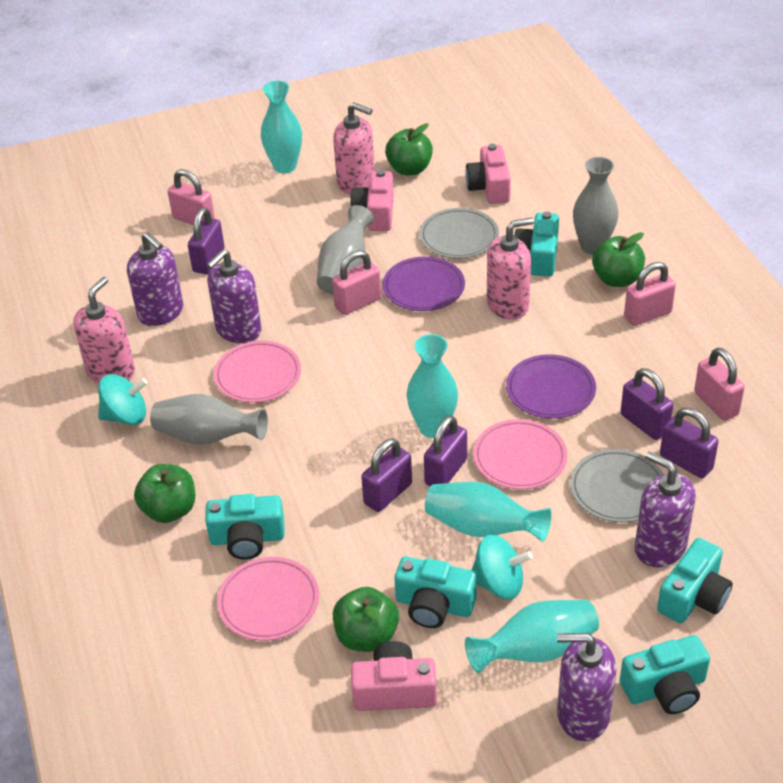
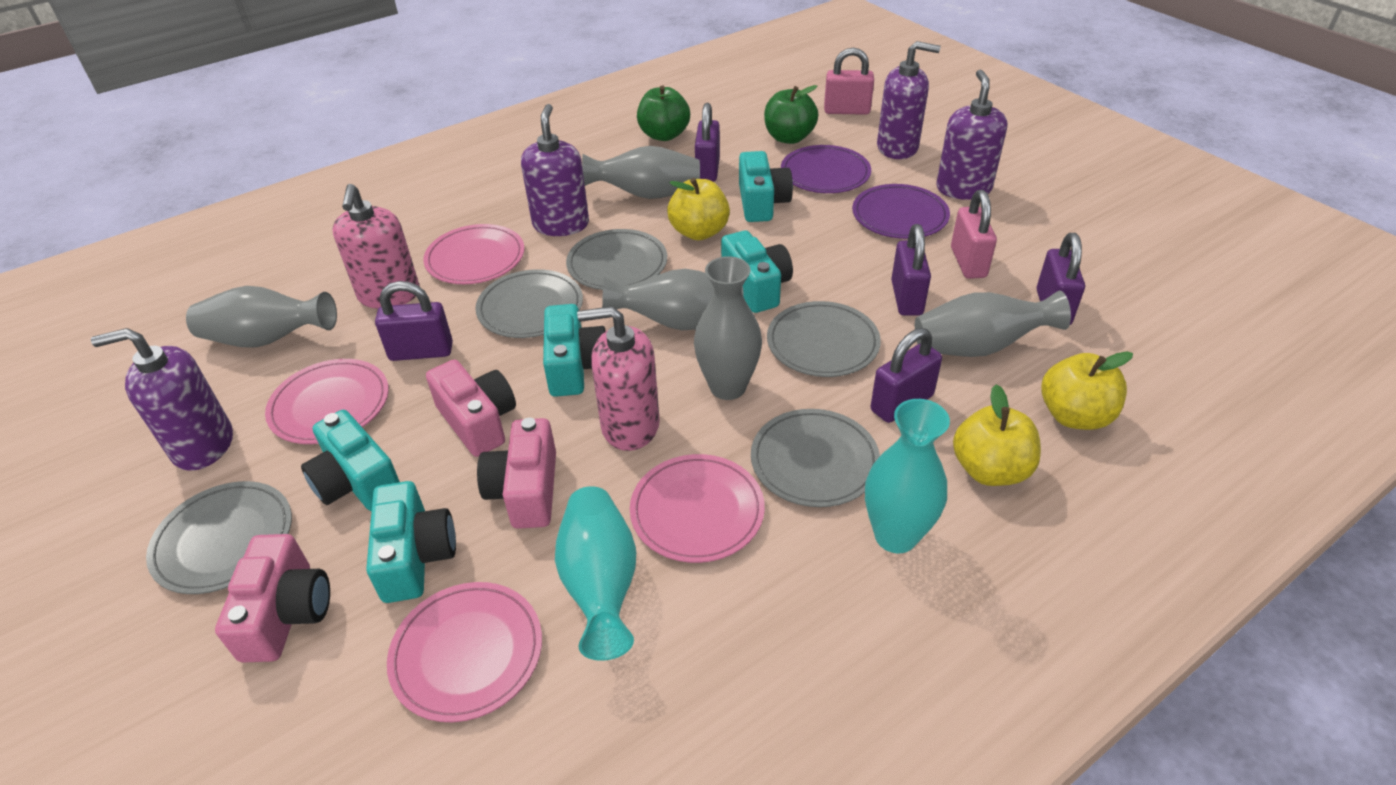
green apple: [134,464,195,523] [333,587,399,652] [385,123,433,175] [592,232,645,287] = 4 -> [637,86,690,141] [764,85,818,144] = 2
grey plate: [419,208,499,258] [570,449,663,523] = 2 -> [146,481,292,594] [475,269,583,338] [566,229,667,290] [751,409,880,507] [767,301,881,377] = 5
grey vase: [150,394,268,445] [317,205,374,294] [573,157,619,255] = 3 -> [186,286,337,348] [582,146,700,199] [602,269,743,330] [694,256,762,400] [915,290,1071,357] = 5
pink padlock: [168,169,215,225] [332,250,381,315] [624,262,676,326] [694,348,745,421] = 4 -> [824,48,874,115] [951,190,997,279] = 2
pink plate: [214,341,301,403] [217,557,319,641] [473,419,567,489] = 3 -> [265,359,389,444] [387,582,542,722] [423,224,525,284] [630,454,765,563] = 4
pink soap dispenser: [73,277,135,383] [333,102,375,194] [487,217,534,320] = 3 -> [333,184,420,309] [577,306,660,451] = 2
turquoise spinning top: [98,374,148,425] [472,535,533,599] = 2 -> none = 0
turquoise vase: [261,81,302,173] [407,334,458,438] [425,481,552,542] [465,600,599,673] = 4 -> [555,486,636,661] [865,399,950,553] = 2
yellow apple: none = 0 -> [667,178,730,240] [953,384,1041,486] [1041,351,1133,430] = 3

